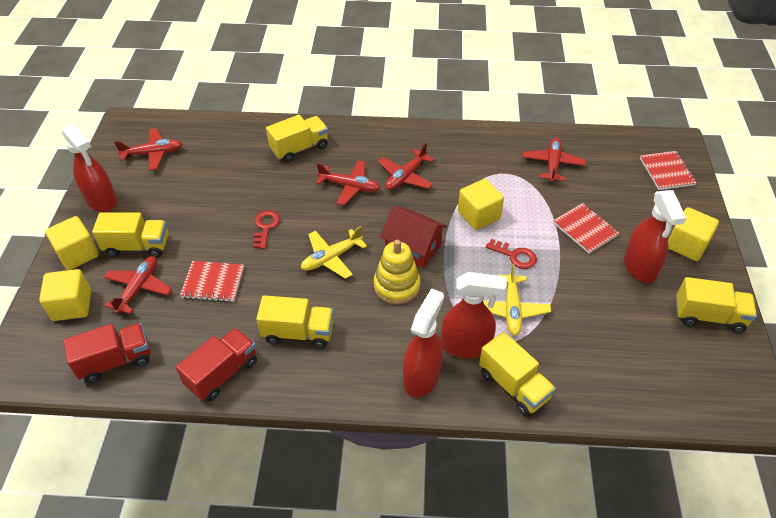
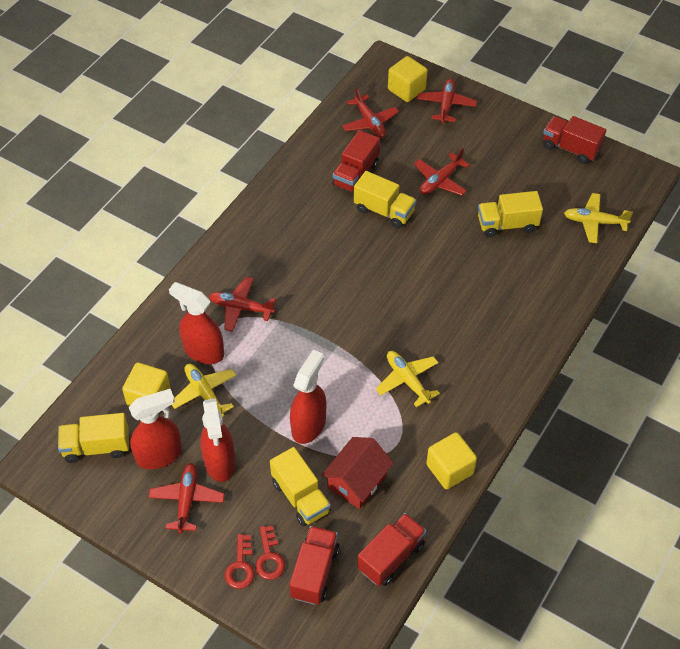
red notebook: [180,261,244,302] [553,203,619,253] [640,151,697,190] = 3 -> none = 0
red truck: [64,323,150,383] [176,328,257,401] = 2 -> [289,526,339,605] [332,130,380,193] [357,513,426,586] [543,116,606,164] = 4
yellow cube: [39,269,91,321] [45,216,99,270] [458,179,504,230] [668,207,719,261] = 4 -> [122,362,171,406] [388,56,428,102] [426,432,477,489] = 3
yellow plane: [301,226,367,279] [483,264,551,336] = 2 -> [171,364,236,417] [376,351,440,407] [564,193,633,243] = 3
yellow stacking toy: [374,240,420,304] = 1 -> none = 0
yellow truck: [92,212,168,258] [256,295,334,348] [266,115,328,163] [479,332,556,416] [676,277,757,333] = 5 -> [58,413,129,463] [270,447,331,526] [354,171,416,228] [478,191,543,237] = 4

